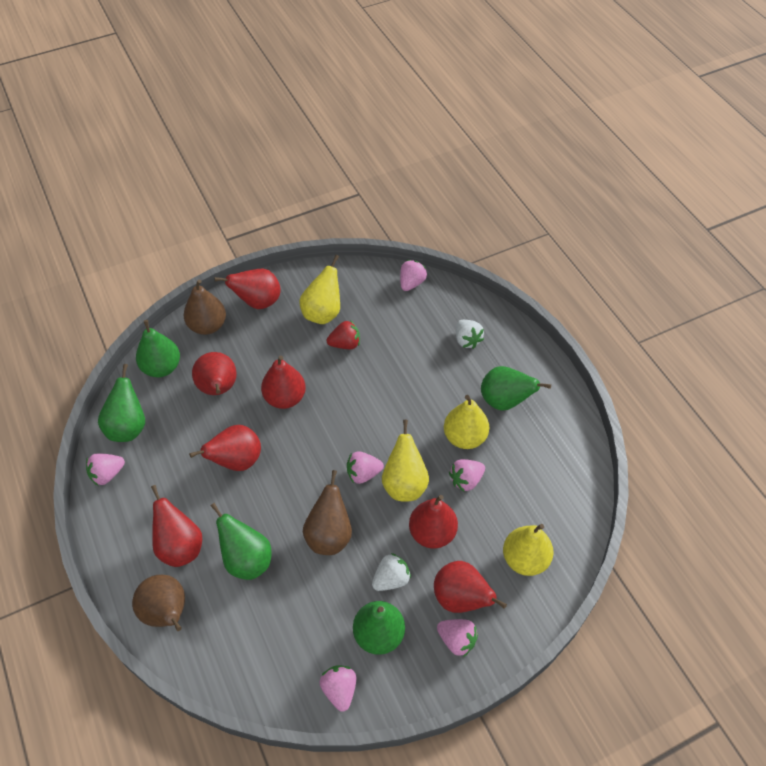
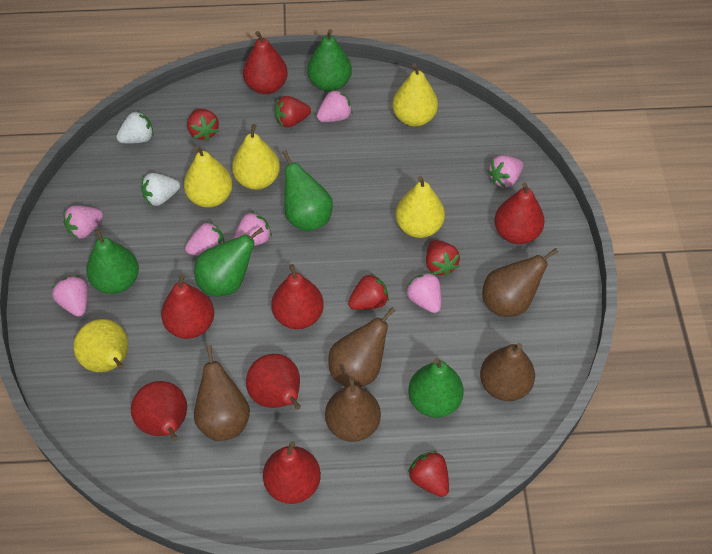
brown pear: [132,575,185,631] [184,279,226,335] [303,470,352,555] = 3 -> [194,345,250,441] [325,377,381,442] [328,307,396,387] [480,343,535,401] [482,248,558,317] = 5
pink strawberry: [86,453,125,486] [319,665,356,712] [347,451,384,484] [400,260,427,291] [437,619,478,657] [449,459,485,492] = 6 -> [52,275,88,317] [63,205,103,239] [185,222,224,256] [234,211,272,246] [317,89,353,122] [405,272,441,313] [487,155,523,188] = 7
red strawberry: [327,320,360,349] = 1 -> [187,109,219,141] [275,96,311,128] [348,273,389,310] [408,451,449,497] [426,240,460,276] = 5
yellow pear: [300,255,340,324] [382,420,429,502] [444,395,489,449] [503,524,554,576] = 4 -> [74,319,128,372] [184,146,233,208] [232,124,280,190] [392,63,438,127] [395,176,445,238] = 5

